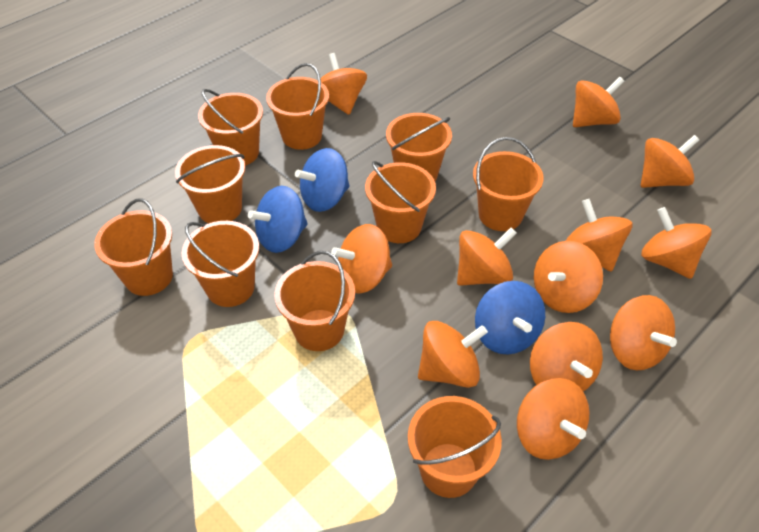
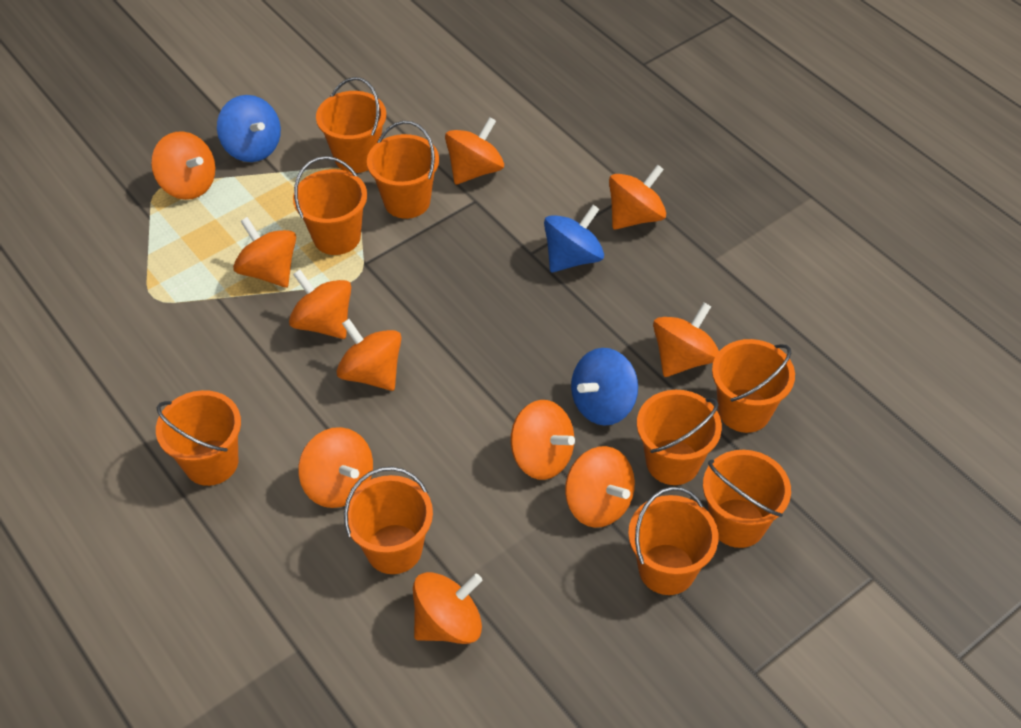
orange bucket: [94,198,173,296] [175,145,245,223] [181,221,259,307] [198,89,263,166] [266,63,329,150] [274,251,355,351] [365,161,436,243] [386,113,452,181] [408,396,502,498] [473,137,544,231] = 10 -> [156,390,241,486] [293,156,367,255] [316,77,386,173] [344,467,433,574] [367,121,439,219] [628,487,719,595] [637,390,722,485] [703,450,791,548] [712,339,795,433] = 9
orange spinning top: [320,53,367,115] [331,224,392,294] [418,321,488,388] [457,228,517,286] [517,378,589,460] [530,322,603,391] [534,241,603,313] [566,199,633,272] [573,77,624,127] [610,295,677,370] [641,135,699,188] [641,207,712,279] = 12 -> [151,131,215,200] [233,217,296,288] [289,269,351,339] [298,427,373,508] [337,319,401,391] [413,572,483,644] [445,117,504,185] [511,400,575,480] [565,446,635,528] [609,164,666,230] [653,302,719,377] = 11

